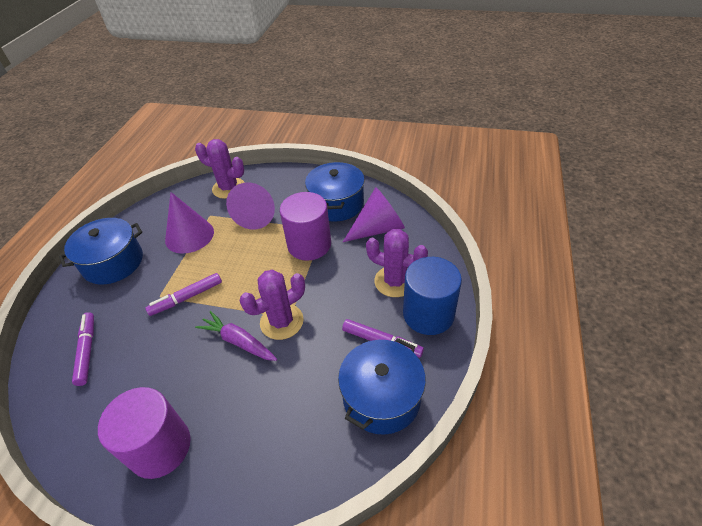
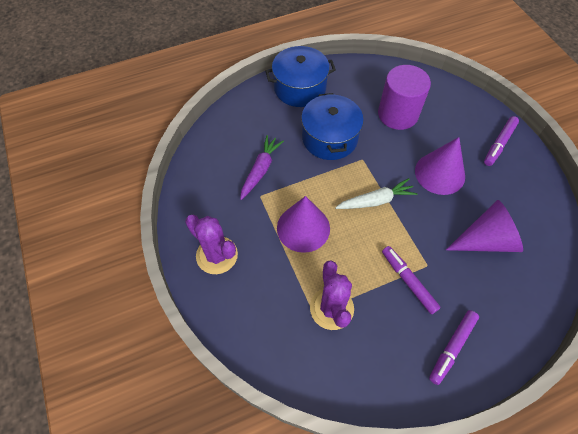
blue cylinder: [403,257,462,335] = 1 -> none = 0
blue pot: [59,218,143,285] [305,162,365,222] [338,338,426,435] = 3 -> [265,46,336,107] [301,93,364,160] = 2
purple cactus: [195,139,245,199] [240,269,305,340] [366,229,428,297] = 3 -> [185,215,238,274] [310,261,354,330] = 2
purple cylinder: [98,387,191,479] [280,192,331,261] = 2 -> [378,65,431,130] = 1
white carrot: none = 0 -> [335,178,417,209] = 1

